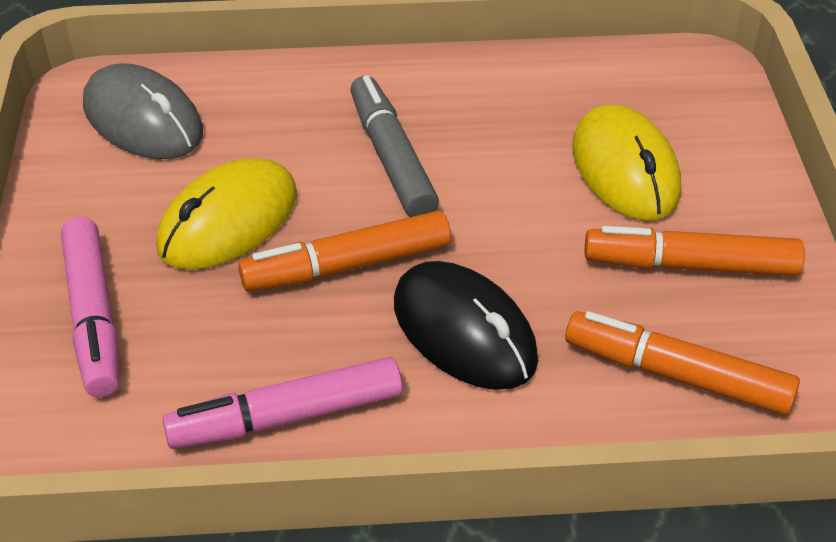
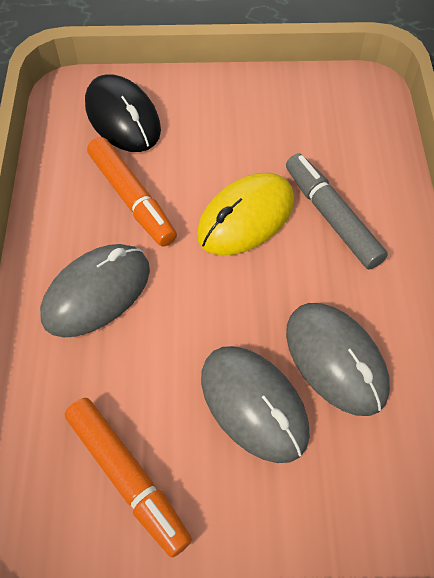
grey mouse: [83,63,203,159] = 1 -> [40,244,150,337] [201,346,310,463] [286,303,390,416] = 3
orange marker: [238,211,451,292] [565,311,800,415] [585,226,805,276] = 3 -> [65,398,192,557] [87,137,177,247] = 2
pink marker: [61,217,119,397] [162,357,403,449] = 2 -> none = 0
yellow mouse: [156,158,297,270] [572,105,681,221] = 2 -> [197,173,294,256] = 1

